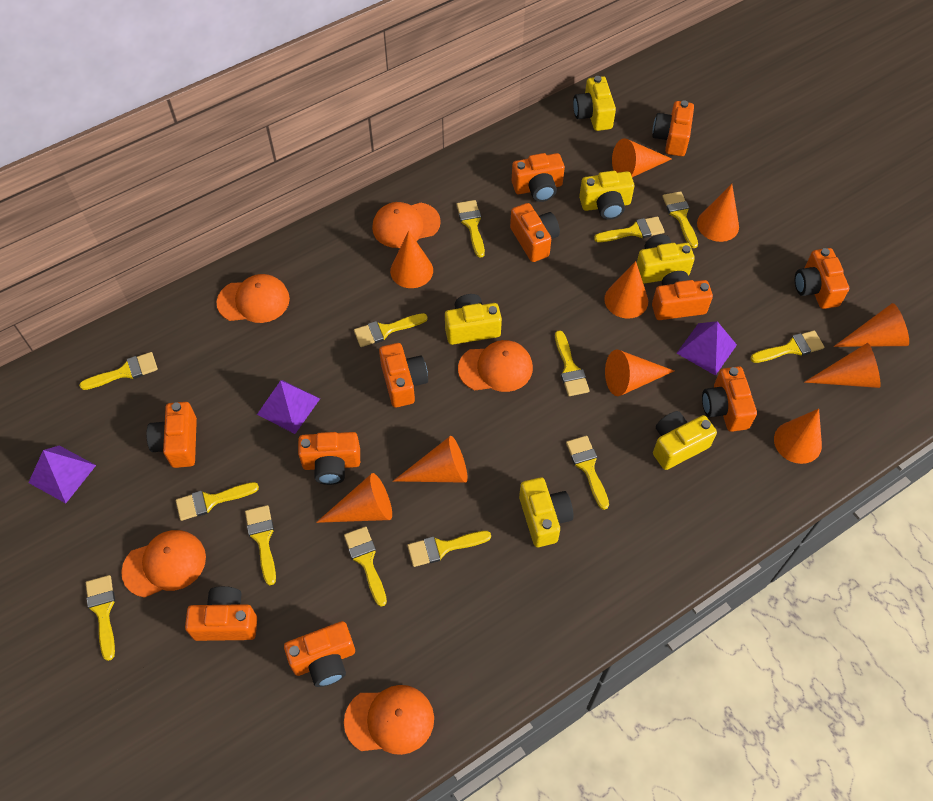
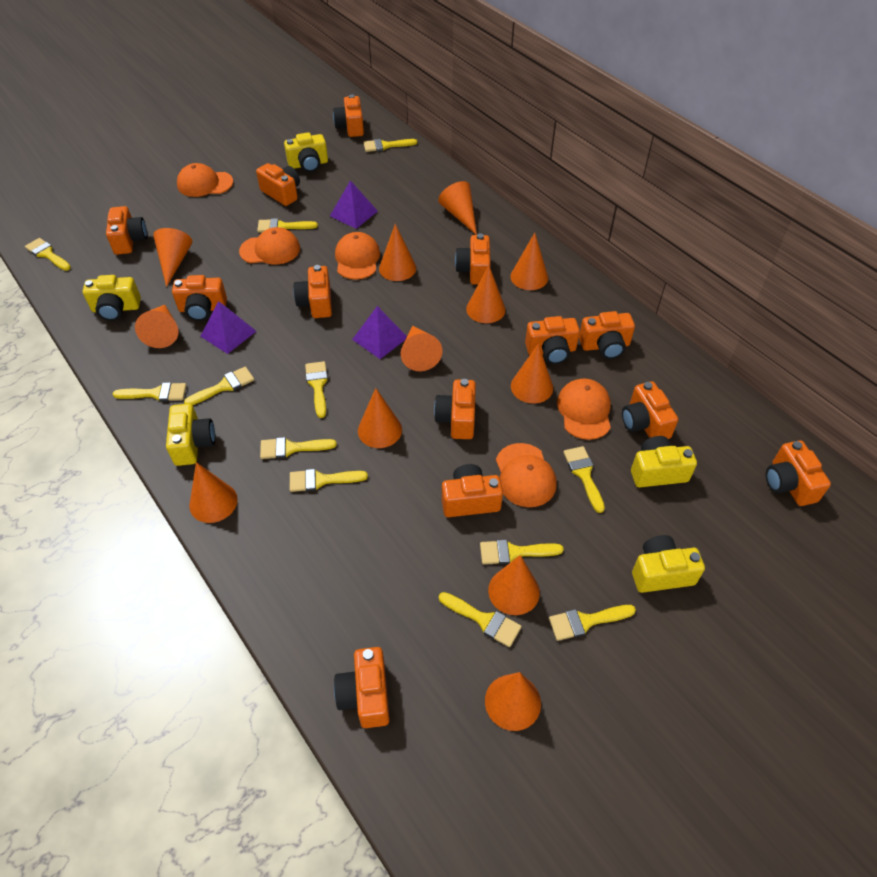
orange camera: [146,402,197,468] [185,586,257,641] [284,621,355,687] [298,432,360,485] [379,343,428,408] [510,203,560,262] [512,153,565,202] [652,100,694,156] [652,271,713,320] [702,366,757,432] [795,248,849,309] = 11 -> [106,206,147,255] [172,275,227,321] [256,163,300,206] [293,265,332,318] [333,94,364,137] [334,647,390,728] [434,379,476,439] [442,464,503,517] [455,233,491,285] [525,316,580,364] [579,311,635,359] [622,381,678,439] [766,440,831,506] = 13
orange cone: [316,473,392,523] [390,231,433,288] [393,436,468,483] [604,261,648,319] [605,349,674,396] [612,138,672,177] [697,184,739,242] [774,409,822,464] [804,343,881,388] [834,303,909,347] = 10 -> [135,305,178,348] [153,228,192,287] [189,462,238,523] [358,388,402,448] [379,224,416,281] [401,326,443,371] [438,181,477,235] [466,265,506,323] [485,672,541,731] [488,555,540,615] [510,233,548,290] [511,344,553,404] = 12
yellow brush: [79,352,158,390] [86,575,115,661] [176,482,259,521] [245,505,276,585] [344,526,387,607] [354,313,428,347] [407,531,491,567] [457,200,485,258] [555,330,590,396] [566,436,609,510] [594,216,665,242] [662,191,698,248] [750,330,824,363] = 13 -> [25,238,71,271] [113,382,187,402] [184,367,254,405] [257,218,318,232] [260,437,337,459] [290,469,368,492] [305,361,328,418] [363,139,417,152] [439,592,522,647] [480,539,564,564] [549,605,636,641] [563,446,605,513] = 12
yellow camera: [445,294,502,345] [519,477,574,547] [573,76,616,131] [579,171,634,220] [637,234,695,284] [653,411,717,470] = 6 -> [83,275,141,321] [166,403,215,466] [284,132,328,172] [631,436,697,487] [632,535,705,593] = 5

